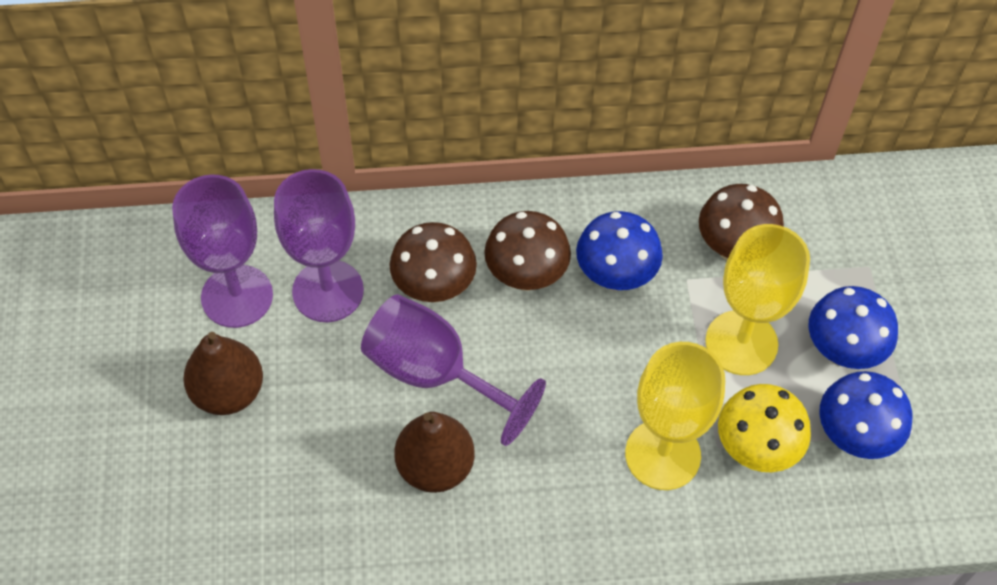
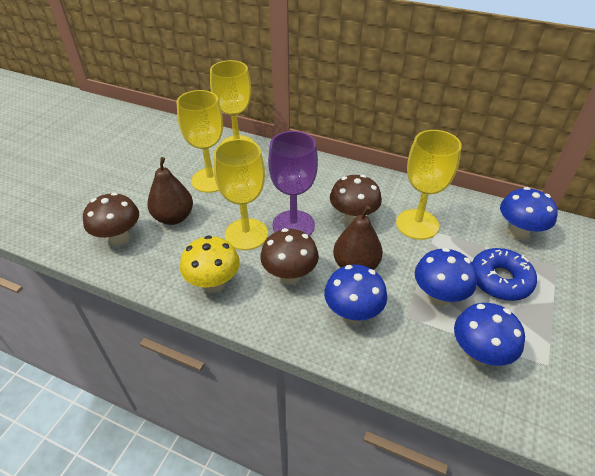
blue donut: none = 0 -> [472,248,537,301] = 1
blue mushroom: [576,211,663,291] [809,286,898,369] [819,371,912,459] = 3 -> [324,265,387,324] [415,248,477,306] [454,303,525,366] [500,187,558,240] = 4
purple goblet: [172,175,273,328] [274,169,364,322] [361,294,546,446] = 3 -> [268,131,318,236] = 1
yellow goblet: [625,342,725,490] [705,224,810,375] = 2 -> [177,90,223,193] [210,60,254,144] [214,139,268,250] [396,130,462,240] = 4

